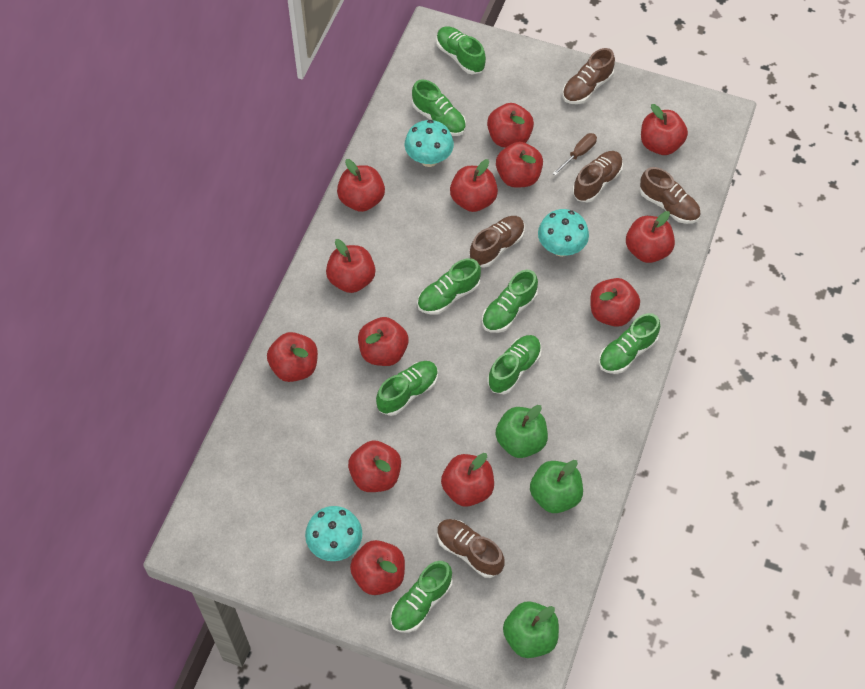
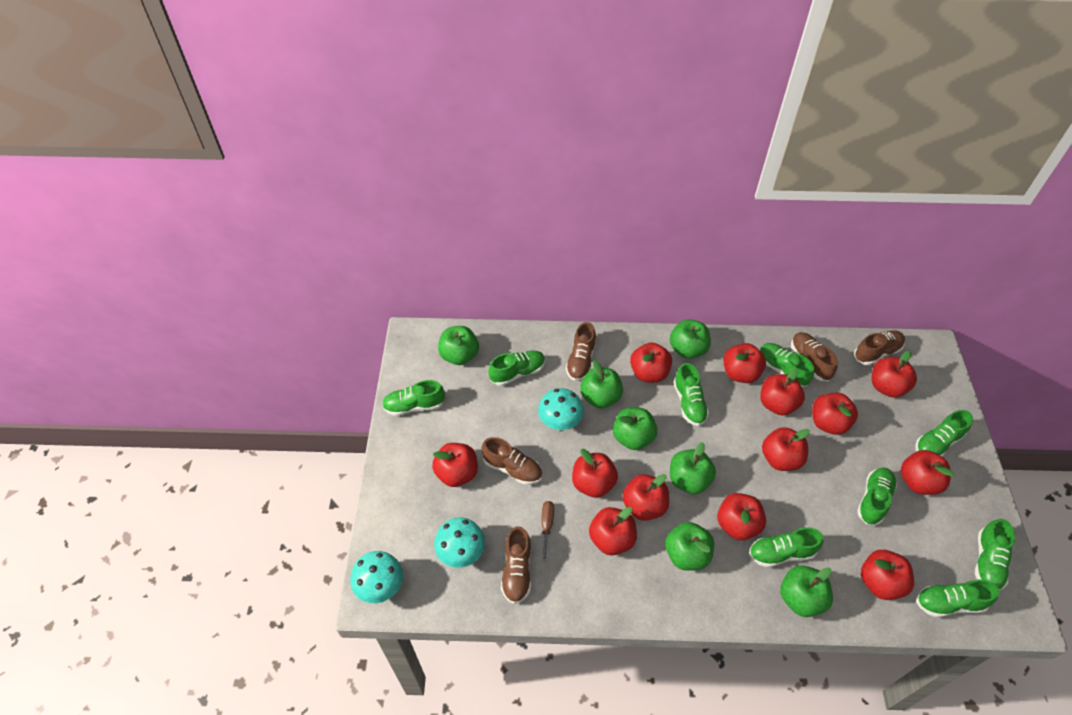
green apple: [496,405,548,458] [503,601,559,658] [530,460,583,513] = 3 -> [438,326,479,365] [580,360,623,408] [613,407,657,450] [665,522,714,571] [670,319,711,359] [670,442,716,494] [780,565,833,617] = 7
green shoe: [376,361,438,416] [390,561,453,632] [412,79,466,136] [417,258,481,315] [436,26,486,74] [482,270,538,333] [488,335,542,394] [599,313,660,374] = 8 -> [382,380,445,416] [488,350,545,386] [673,363,709,426] [749,527,823,568] [760,343,814,387] [857,467,897,525] [915,410,973,456] [916,580,1000,617] [975,519,1015,590] = 9

